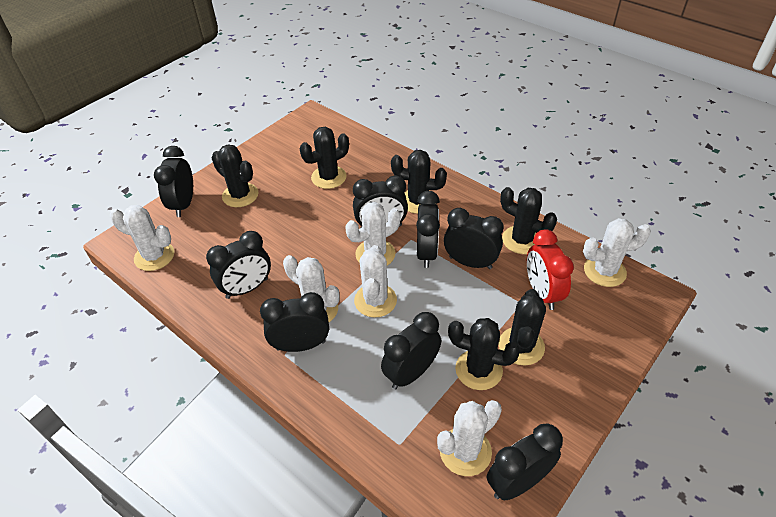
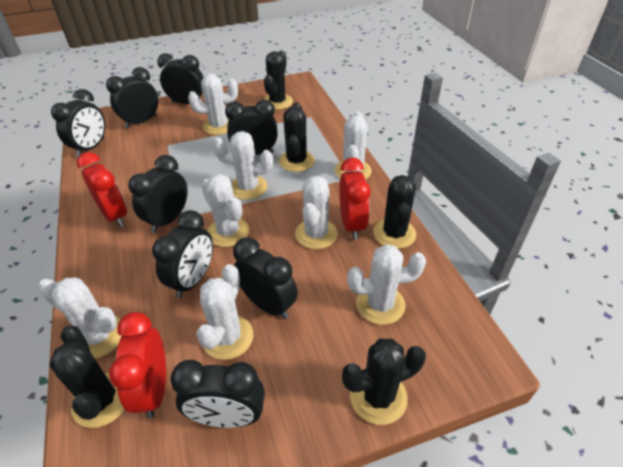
black cactus: [212,144,259,207] [300,127,349,189] [391,150,447,214] [448,318,520,390] [499,289,546,366] [500,187,557,254] = 6 -> [49,325,125,428] [264,51,293,110] [279,103,315,172] [342,339,426,425] [373,175,416,249] = 5
red clock: [527,229,574,310] = 1 -> [77,152,127,227] [109,312,166,418] [339,157,371,240] = 3
white cactus: [110,205,174,271] [283,255,339,322] [345,202,400,265] [354,245,397,318] [437,400,502,476] [583,218,651,287] = 6 -> [38,278,121,358] [188,74,238,135] [196,264,253,360] [201,174,249,247] [213,131,273,200] [295,176,338,249] [335,111,372,179] [347,244,426,325] = 8

